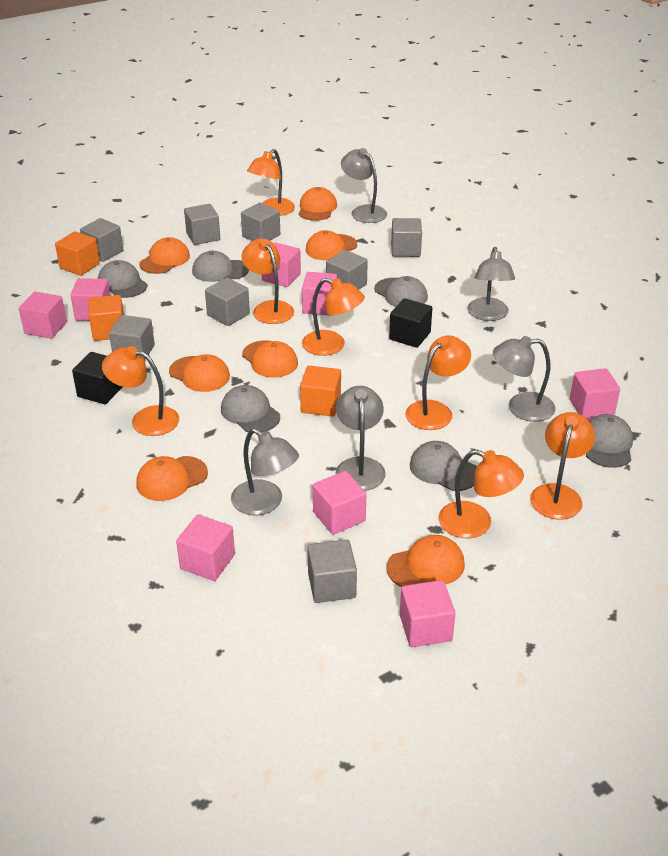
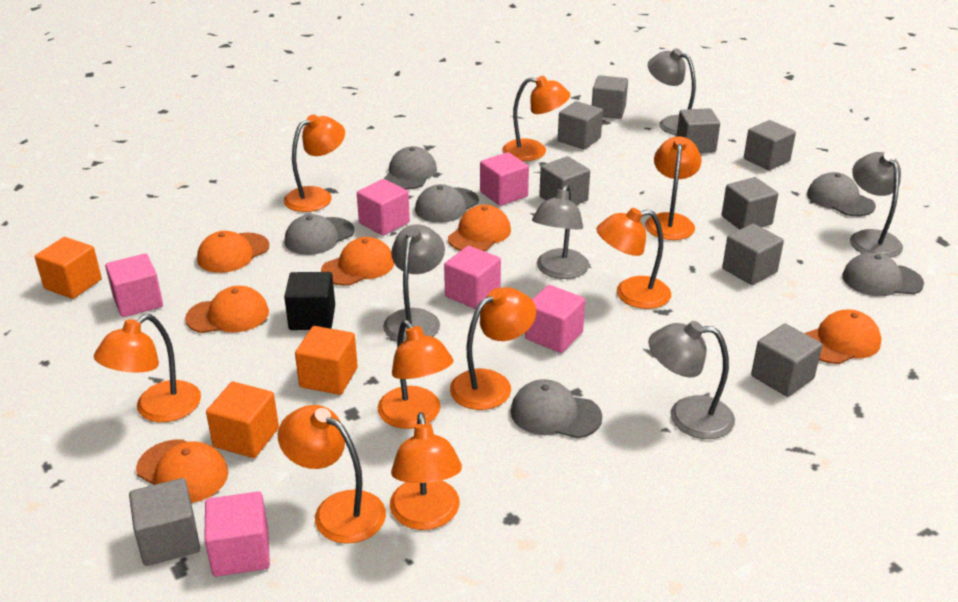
black cube: [72,352,122,404] [389,298,432,348] = 2 -> [284,272,335,330] = 1
grey cube: [80,218,123,262] [109,315,155,361] [184,204,220,245] [205,278,250,326] [241,203,280,241] [307,540,357,603] [326,250,368,289] [391,218,422,257] = 8 -> [129,478,200,566] [539,156,590,205] [558,101,603,149] [592,75,628,119] [676,108,720,153] [722,177,778,230] [722,224,784,285] [744,120,796,170] [751,323,822,397] = 9
orange cap: [136,456,208,501] [139,237,190,274] [169,354,230,392] [242,340,298,378] [299,187,337,221] [306,230,357,260] [387,535,465,587] = 7 -> [136,439,228,503] [185,286,269,333] [197,231,269,273] [321,237,394,286] [448,205,511,251] [804,310,881,364] = 6
orange lamp: [102,346,179,436] [241,239,294,324] [247,149,295,216] [302,278,365,356] [405,335,471,430] [439,449,524,538] [530,412,595,520] = 7 -> [94,314,201,422] [278,405,386,544] [284,114,345,212] [378,320,454,429] [390,412,462,530] [450,287,536,410] [502,76,570,161] [596,208,671,309] [645,137,702,240] = 9
pink cube: [19,292,67,339] [70,278,110,321] [176,515,235,581] [262,242,301,287] [302,272,337,316] [313,471,366,535] [400,580,456,647] [570,368,620,419] = 8 -> [105,254,163,317] [204,491,270,577] [357,179,410,236] [444,246,501,309] [480,152,529,206] [525,285,585,353] = 6

